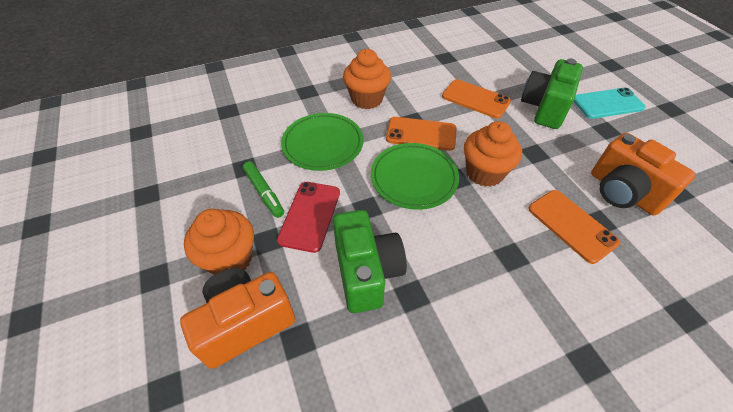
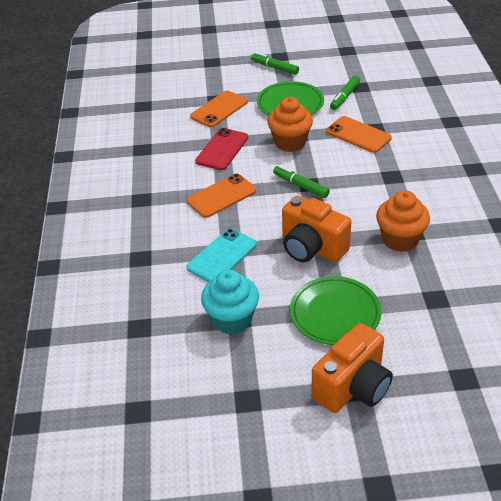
green camera: [333,210,407,313] [521,58,583,129] = 2 -> none = 0
green marker: [243,161,284,218] = 1 -> [251,52,299,75] [273,165,330,198] [330,76,360,110] = 3
orange cupcake: [184,209,254,275] [343,49,391,109] [464,121,522,187] = 3 -> [267,97,313,152] [376,190,430,252] = 2
turquoise cupcake: none = 0 -> [201,269,259,334] = 1

